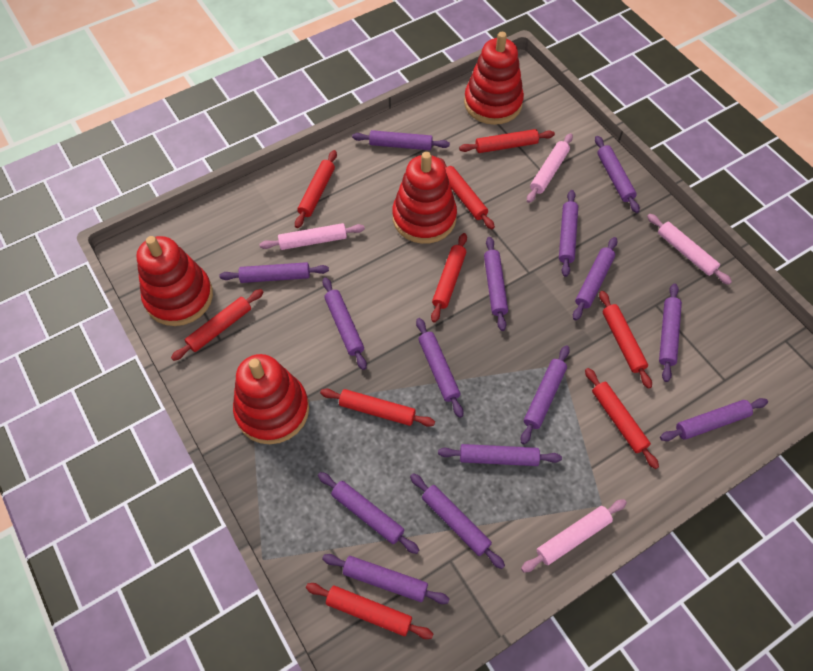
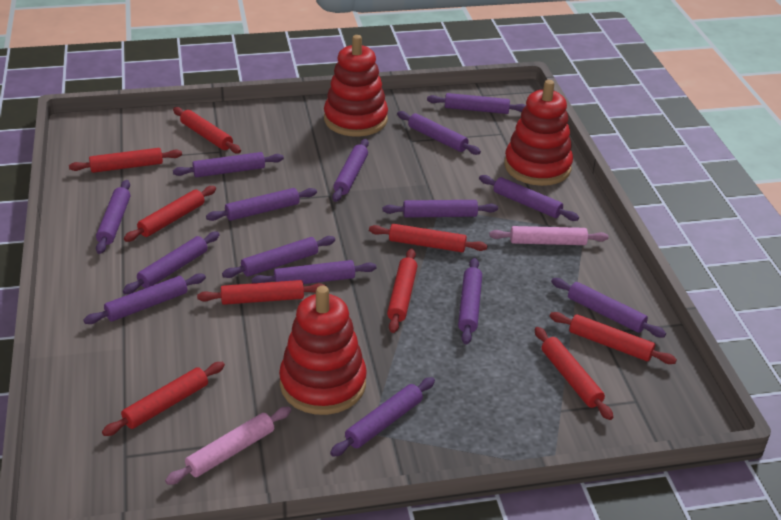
pink rolling pin: [259,223,365,250] [521,499,627,573] [527,133,573,203] [647,214,732,285] = 4 -> [165,407,291,485] [489,226,609,245] = 2
red stacking toy: [136,236,213,326] [233,354,309,444] [392,152,457,244] [464,32,524,125] = 4 -> [279,286,367,415] [324,35,388,136] [504,80,573,186] = 3

